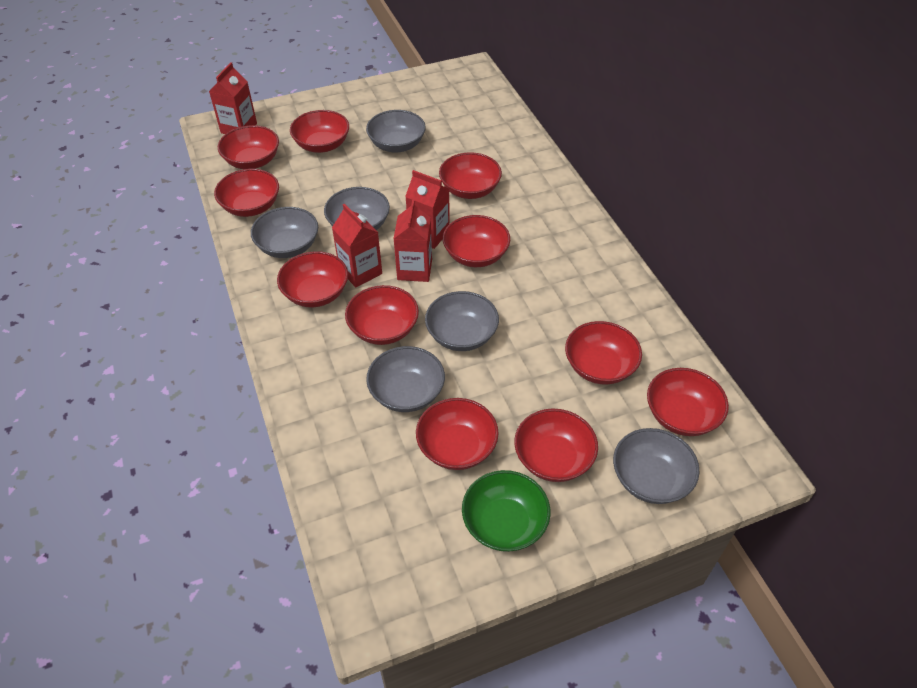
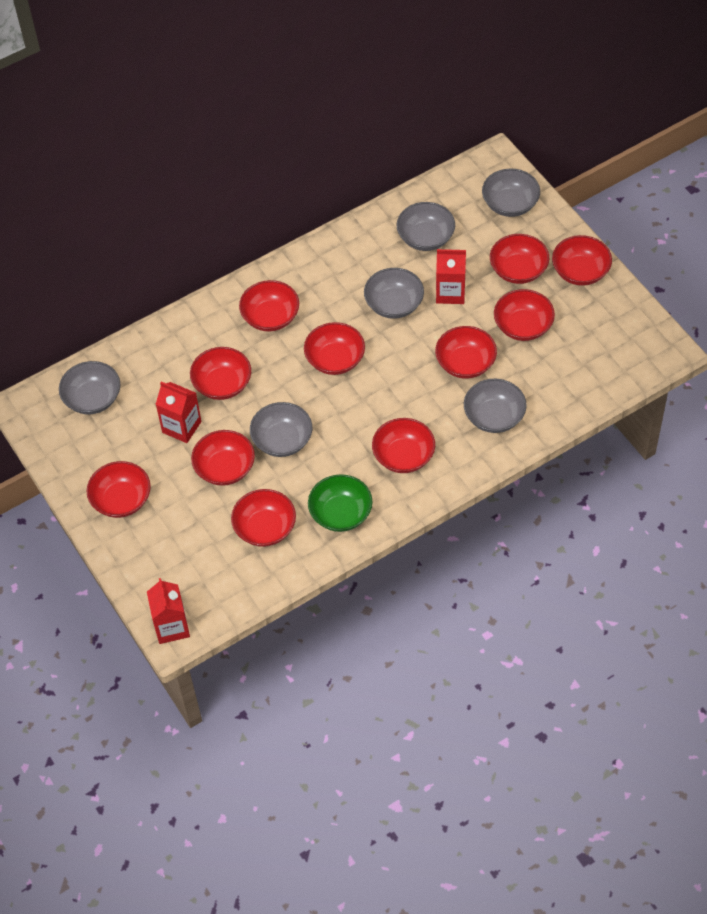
red carton: [209,62,257,134] [332,204,382,287] [394,200,432,282] [405,170,450,249] = 4 -> [147,578,190,644] [156,382,201,443] [436,249,466,304] = 3

